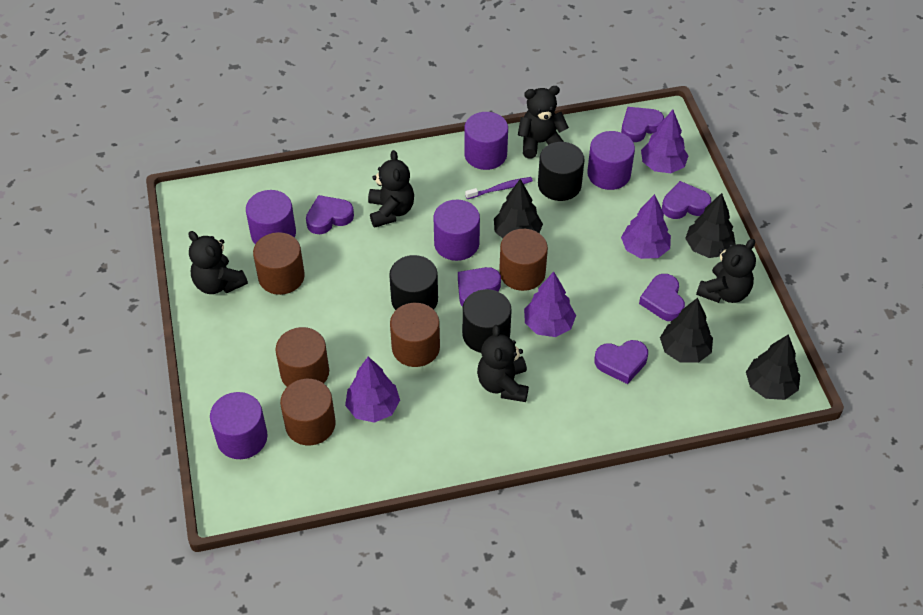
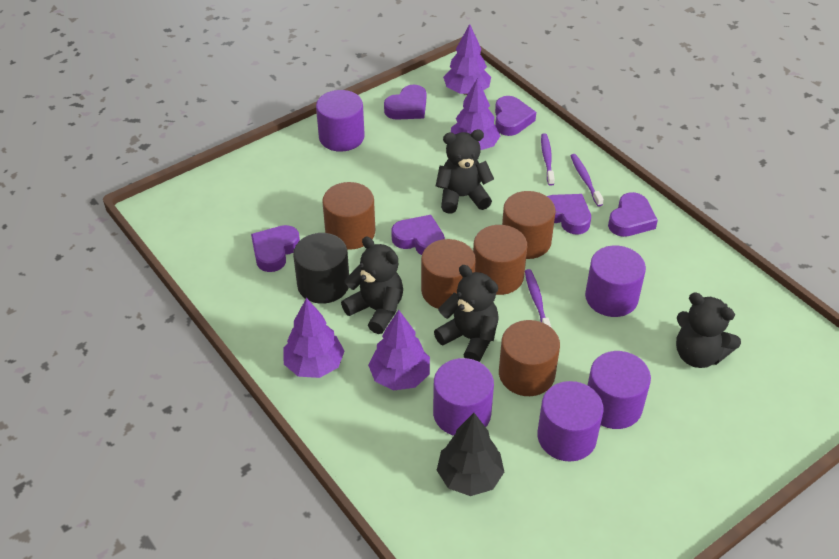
black cylinder: [389,255,438,310] [462,289,512,353] [538,142,584,201] = 3 -> [293,233,349,304] = 1
black teddy bear: [188,231,248,294] [368,150,414,228] [477,325,529,402] [518,86,569,159] [696,239,756,303] = 5 -> [341,236,403,334] [434,265,499,362] [436,130,494,214] [676,293,741,368] = 4
black tree: [494,179,543,239] [660,298,713,363] [685,193,736,258] [746,334,800,400] = 4 -> [437,413,504,496] = 1
purple toothbrush: [465,177,533,199] = 1 -> [525,269,552,328] [541,133,555,186] [570,154,604,207] = 3

